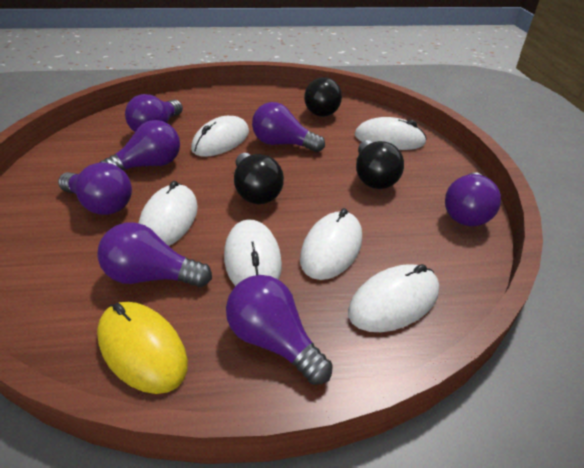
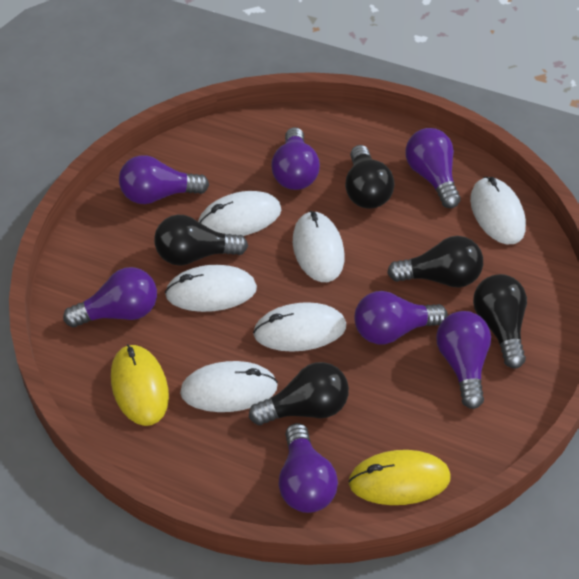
black light bulb: [234,153,284,204] [304,77,342,117] [356,140,404,189] = 3 -> [154,215,248,266] [249,362,349,425] [345,145,395,209] [387,236,483,288] [473,274,527,368] = 5
yellow mouse: [97,302,188,394] = 1 -> [111,344,169,426] [348,450,451,505] = 2

